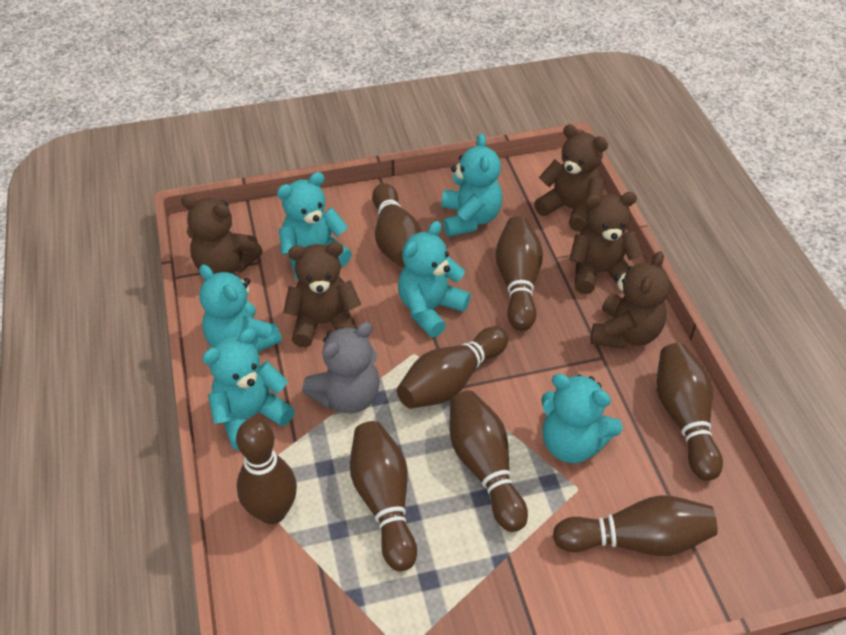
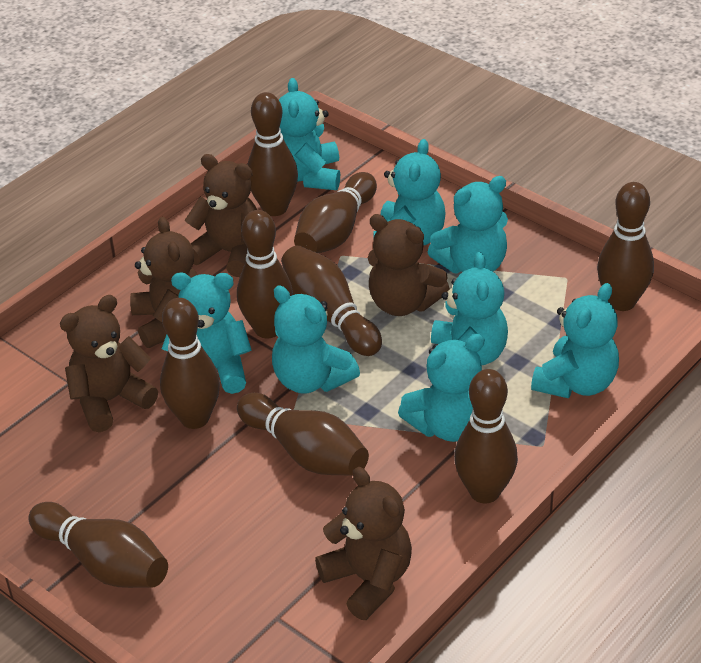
brown bowling pin: [236,418,297,524] [350,421,417,571] [372,183,421,268] [397,327,508,409] [450,390,528,532] [495,216,543,331] [553,495,718,556] [656,343,723,481] = 8 -> [28,502,168,588] [160,298,220,429] [237,210,293,338] [237,393,369,476] [247,92,298,216] [281,245,382,356] [294,172,377,253] [454,369,518,503] [597,182,654,311] = 9
grey teddy bear: [302,322,380,413] = 1 -> none = 0
turquoise teddy bear: [199,264,282,352] [202,328,295,450] [277,172,352,281] [398,221,471,337] [441,133,502,237] [541,374,623,463] = 6 -> [162,272,251,394] [272,286,360,394] [279,78,340,190] [373,139,446,246] [398,334,484,442] [427,176,508,274] [431,252,508,365] [531,283,619,398] = 8

